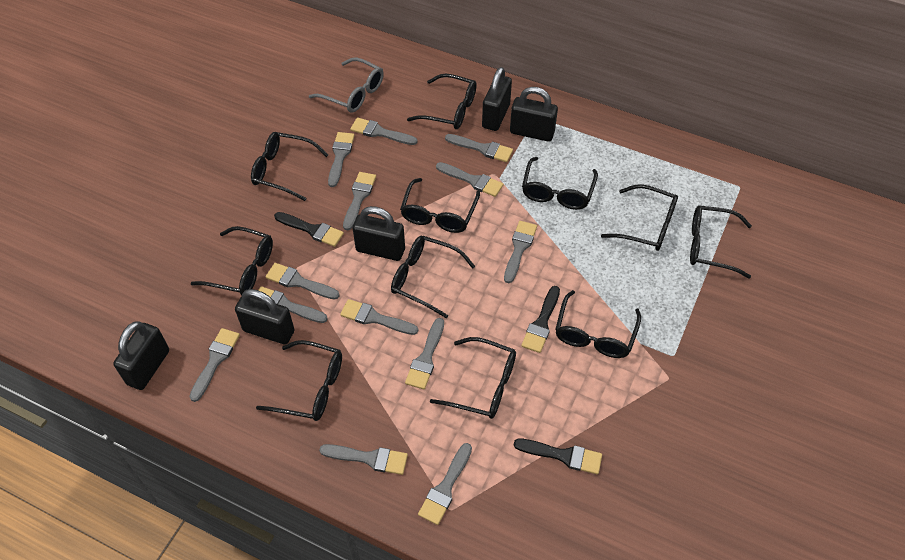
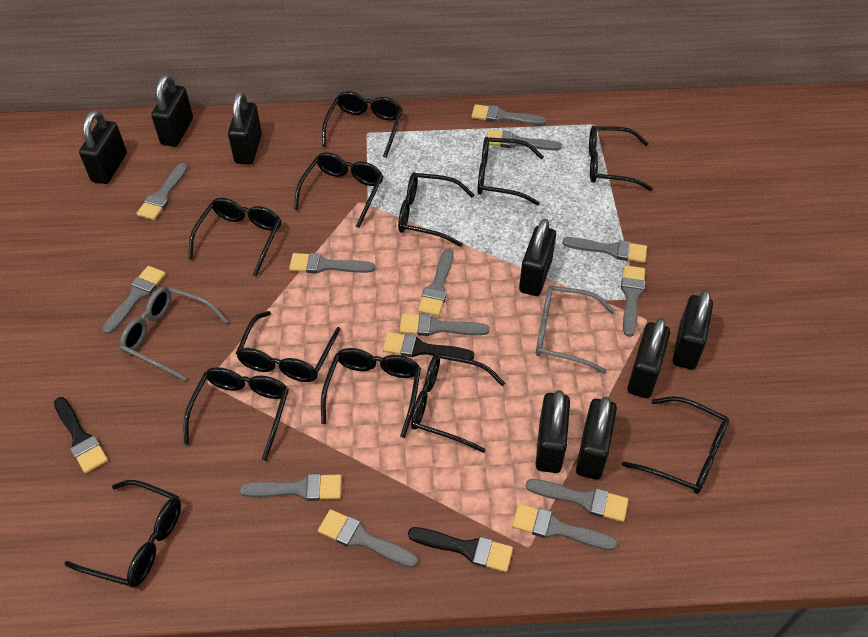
black glasses: [190,226,273,295] [251,132,328,201] [256,340,342,421] [391,236,475,318] [400,178,480,233] [407,74,477,129] [430,337,516,419] [522,157,598,210] [555,290,641,358] [601,184,678,251] [690,206,752,279] = 11 -> [64,480,181,588] [183,367,289,461] [188,198,281,277] [236,311,341,382] [294,152,383,228] [321,348,421,438] [322,91,403,158] [398,172,474,247] [411,353,505,453] [477,137,544,205] [589,125,653,191] [622,396,729,494] = 12
black padlock: [113,321,169,390] [235,289,295,344] [353,206,405,261] [482,67,512,131] [510,87,558,142] = 5 -> [79,110,127,184] [151,74,193,147] [228,92,262,164] [519,219,556,296] [536,390,570,473] [576,396,617,480] [627,318,670,398] [673,290,713,370] = 8
grey glasses: [309,58,384,113] = 1 -> [120,286,228,381] [536,286,615,374] = 2

